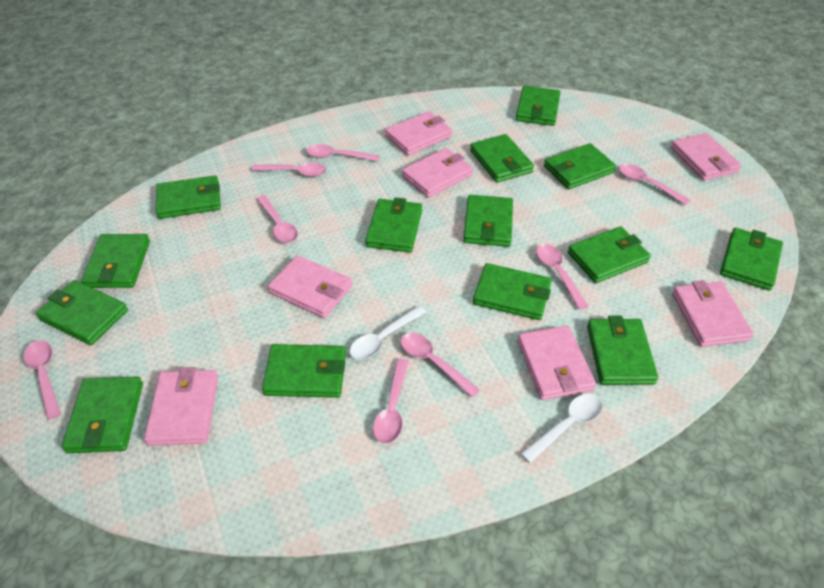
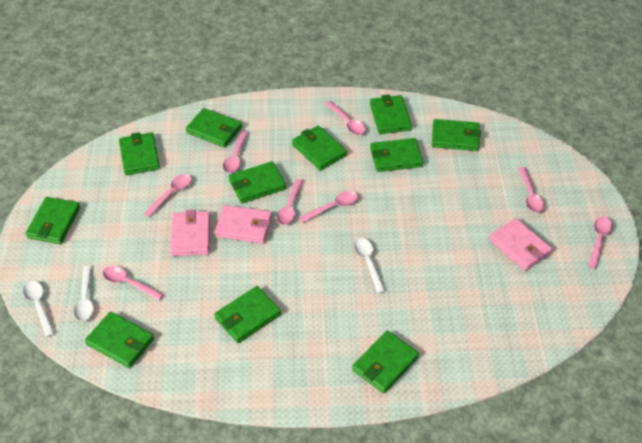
green wallet: [36,280,128,345] [61,376,143,453] [81,234,150,288] [156,175,221,219] [262,344,346,398] [365,197,422,252] [463,195,513,247] [470,134,534,183] [473,263,552,320] [516,86,560,126] [544,143,616,189] [568,226,651,283] [587,316,658,385] [720,228,783,291] = 14 -> [26,197,80,244] [85,312,154,368] [119,132,160,175] [186,108,242,148] [214,286,281,343] [229,161,286,203] [292,126,347,171] [352,331,419,393] [370,94,412,134] [370,138,423,172] [432,119,481,151] = 11
pink wallet: [144,367,218,446] [268,255,352,318] [385,111,452,155] [402,148,473,198] [517,326,596,400] [671,133,742,181] [672,280,754,347] = 7 -> [171,209,210,256] [215,205,272,244] [489,218,552,271] = 3
white spoon: [349,306,426,360] [521,394,602,463] = 2 -> [23,281,55,337] [74,266,93,321] [354,238,385,293] = 3

